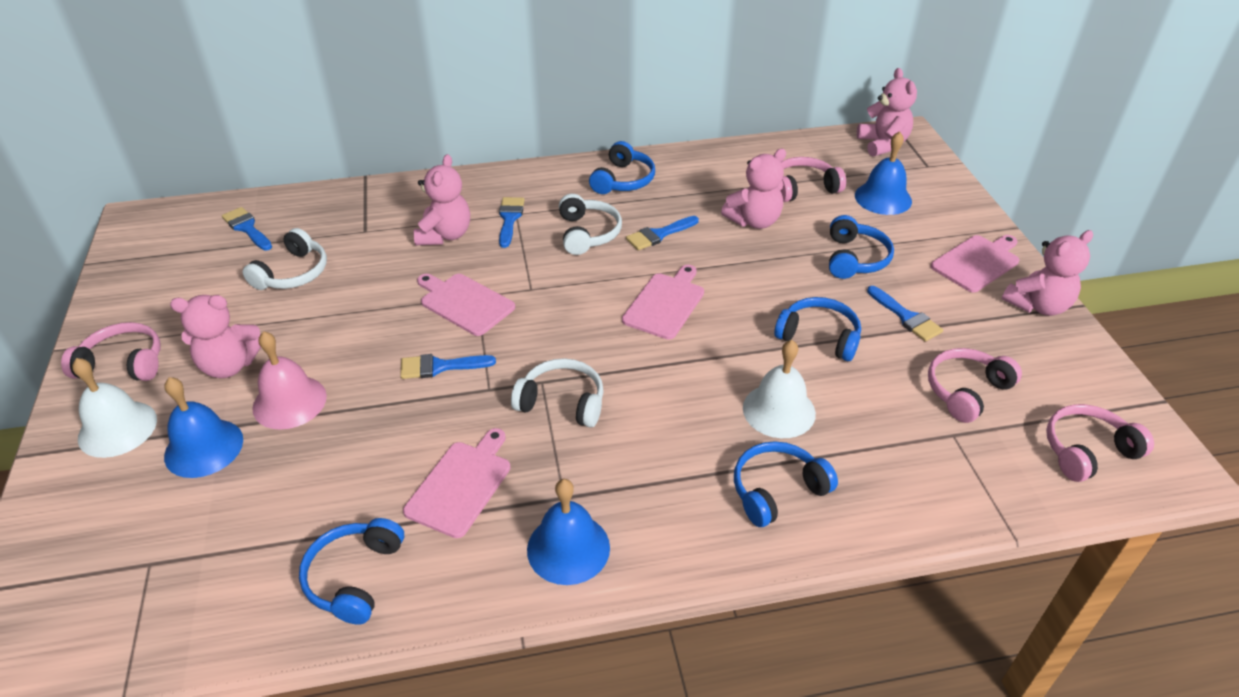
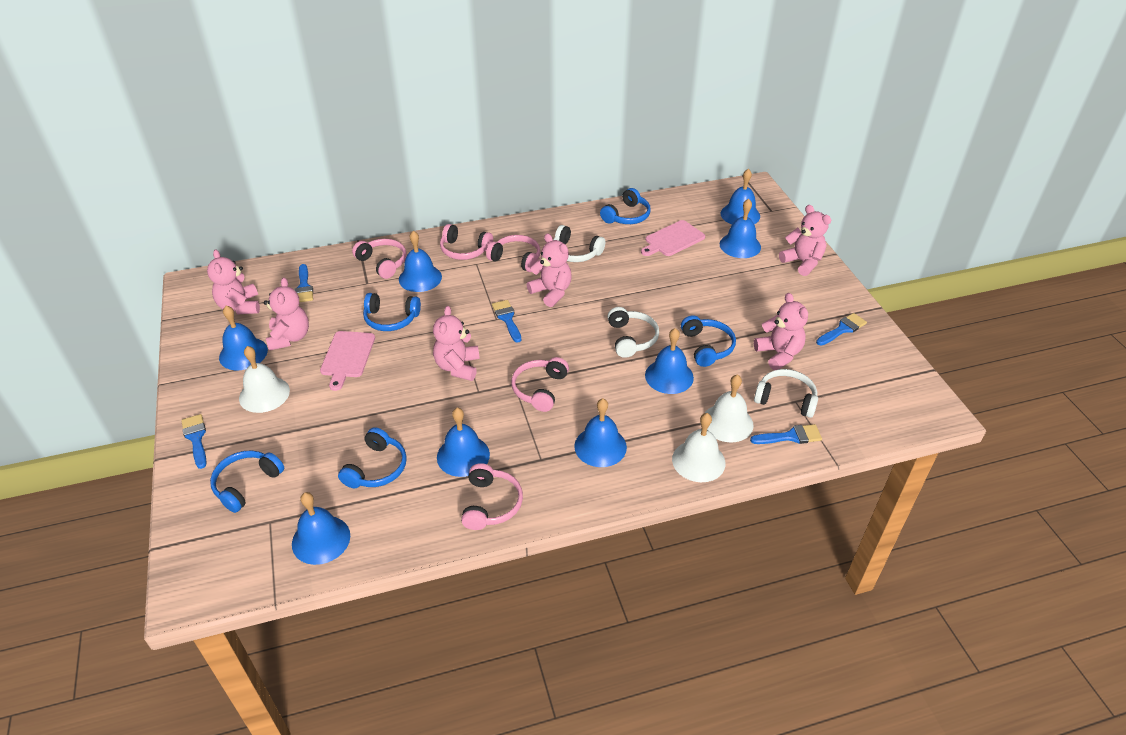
blue bell: [164,377,243,478] [527,479,610,585] [855,131,912,215] = 3 -> [219,306,268,370] [292,492,350,565] [399,231,442,292] [437,408,490,477] [574,398,627,467] [645,328,694,394] [720,199,761,258] [721,169,760,224] = 8
pink bell: [252,331,327,429] = 1 -> none = 0
pink cutting board: [403,428,511,538] [417,274,515,336] [622,265,704,340] [931,235,1019,292] = 4 -> [320,331,375,391] [641,220,705,256] = 2
pink headphones: [61,322,160,381] [780,157,846,202] [928,348,1022,423] [1046,404,1154,482] = 4 -> [352,239,406,279] [440,224,493,260] [461,463,523,530] [486,235,541,272] [511,357,569,412] = 5
pink teddy bear: [170,295,261,378] [414,154,470,245] [721,149,786,229] [857,68,917,157] [1002,230,1093,316] = 5 -> [207,249,260,314] [264,277,309,351] [433,306,480,381] [527,234,572,307] [754,293,808,370] [779,205,831,276] = 6
white bell: [72,358,157,458] [743,340,816,438] = 2 -> [239,346,290,413] [672,413,725,482] [705,374,753,443] = 3

